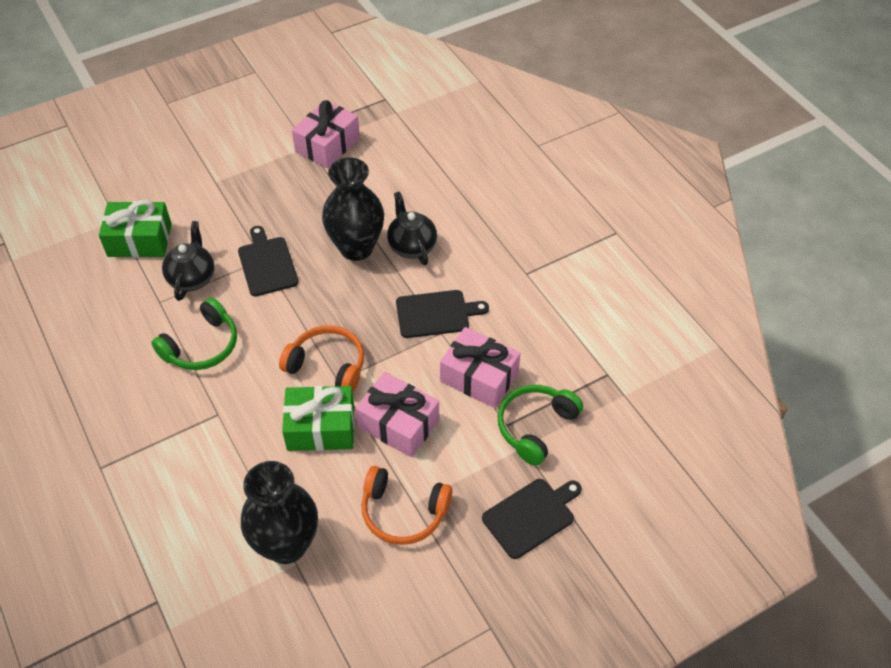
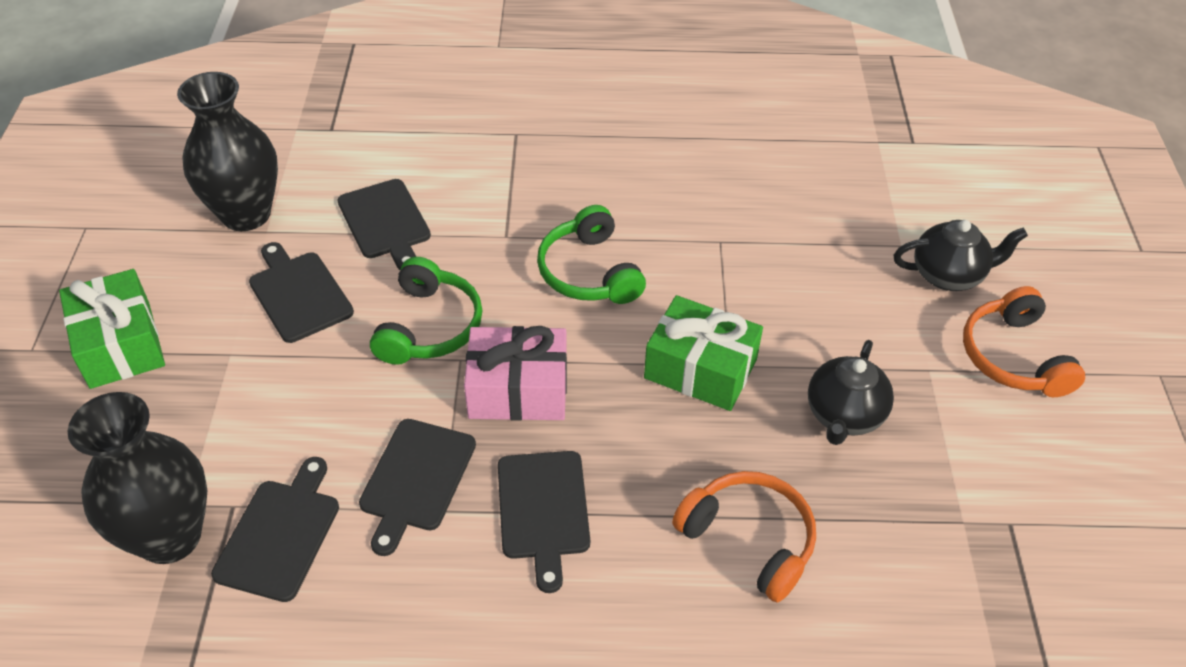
black cutting board: [238,226,299,296] [396,290,489,338] [482,479,582,559] = 3 -> [211,457,339,602] [249,242,354,343] [337,179,431,271] [359,419,476,556] [498,451,590,593] = 5
pink gift: [292,100,360,168] [355,372,439,457] [440,327,521,408] = 3 -> [464,326,567,421] = 1

